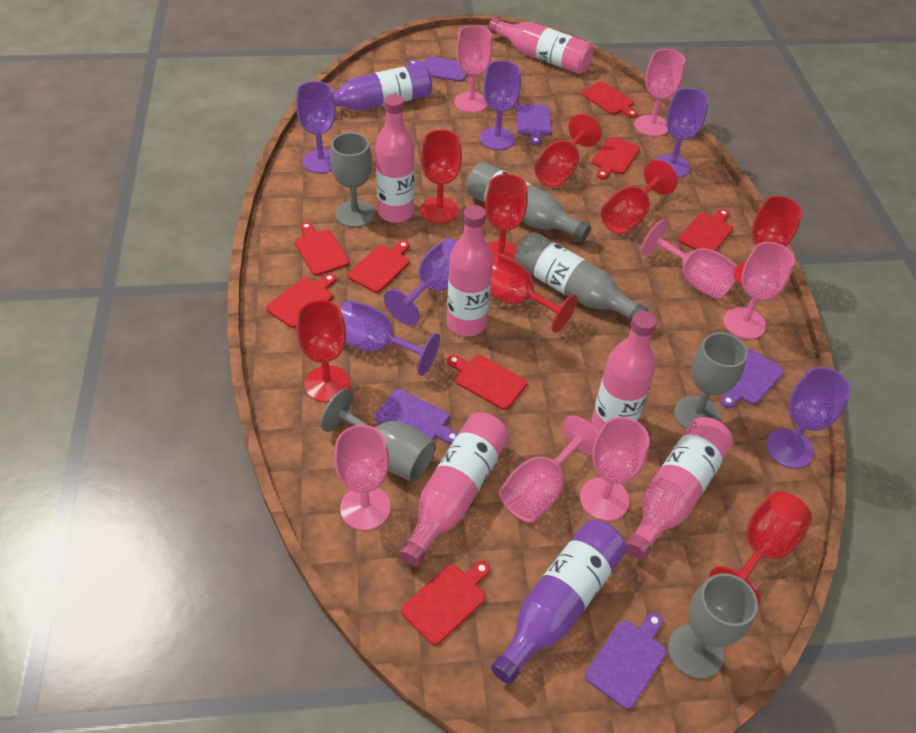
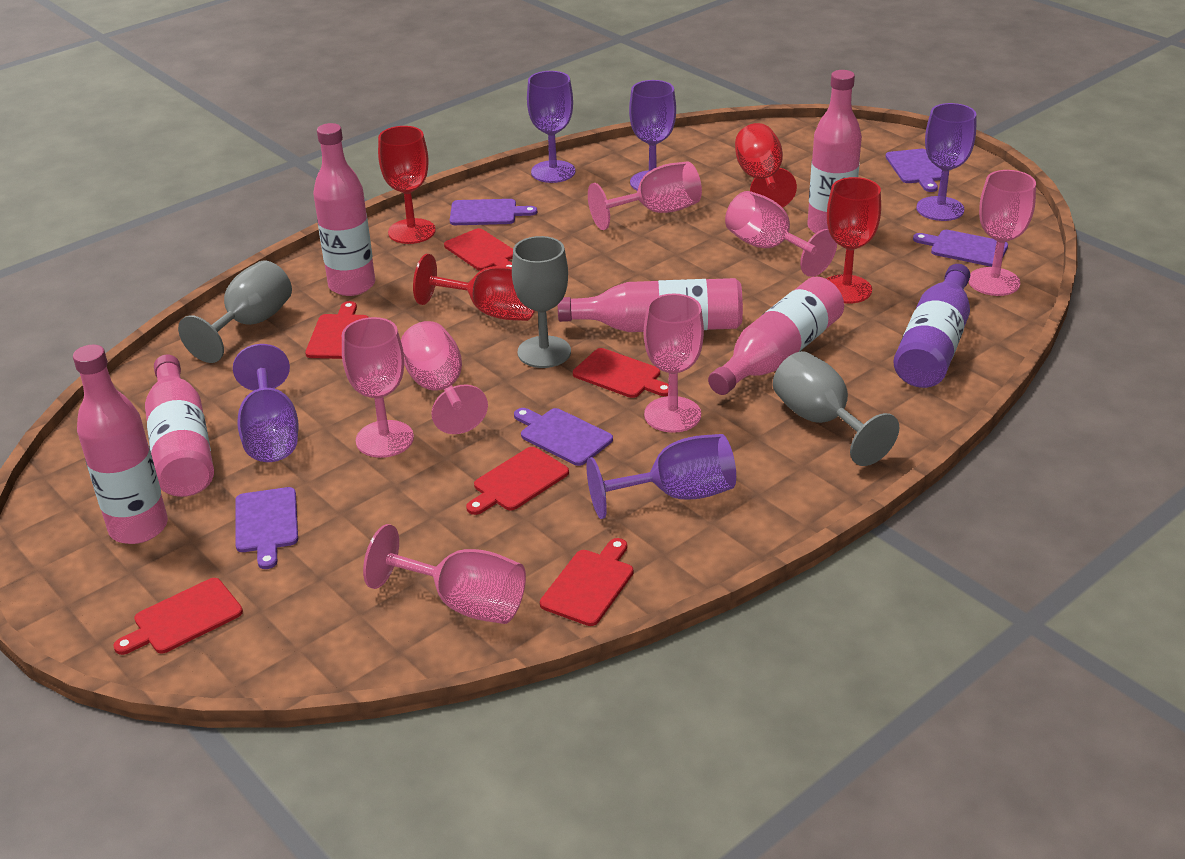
grey bottle: [466,162,591,241] [515,232,648,321] = 2 -> none = 0
grey goblet: [320,389,436,482] [330,132,374,227] [668,573,758,679] [674,332,748,429] = 4 -> [178,261,292,363] [512,236,571,368] [773,351,899,466] = 3
purple bottle: [333,63,432,111] [491,520,627,684] = 2 -> [893,264,970,388] = 1
purple goblet: [296,81,336,173] [340,300,440,376] [384,238,457,325] [480,60,521,150] [655,88,709,178] [766,367,851,469] = 6 -> [233,344,299,462] [527,71,575,183] [586,434,736,519] [629,80,676,190] [916,103,976,221] = 5
red cutting board: [266,273,336,328] [294,222,349,276] [348,240,410,293] [401,561,490,645] [447,355,527,410] [581,82,638,118] [592,137,640,179] [678,209,733,251] = 8 -> [113,578,243,655] [305,301,368,359] [444,228,513,271] [466,447,569,515] [540,538,633,626] [573,348,668,398] = 6
red goblet: [296,300,350,402] [421,130,462,224] [485,174,528,260] [490,253,578,333] [534,114,602,187] [601,160,678,234] [709,491,812,604] [736,196,802,286] = 8 -> [378,126,436,244] [413,254,535,321] [735,123,797,208] [826,177,881,304] = 4

